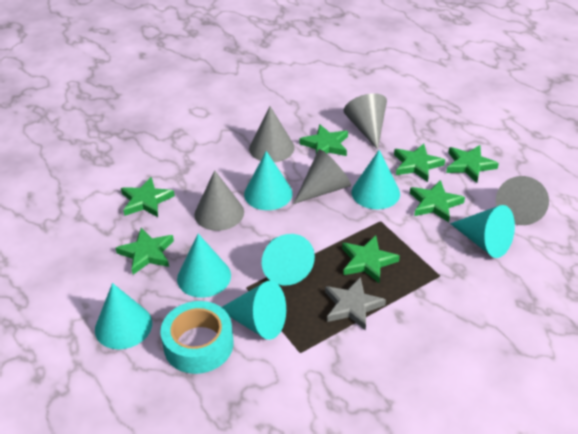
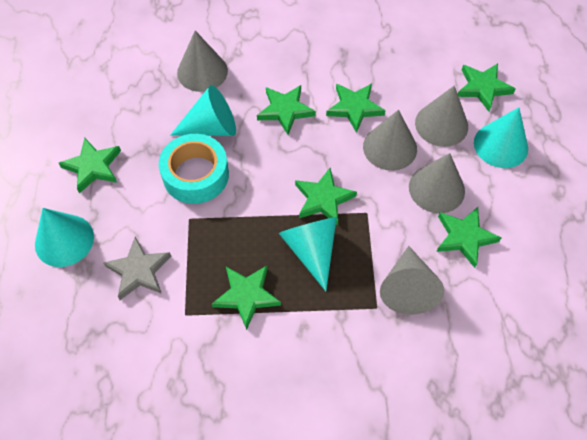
turquoise cone: [95,283,152,349] [177,234,231,298] [222,280,286,340] [244,151,292,210] [262,234,315,286] [352,150,400,209] [450,205,515,258] = 7 -> [35,208,94,267] [170,85,236,136] [279,217,337,291] [474,107,528,168] = 4

